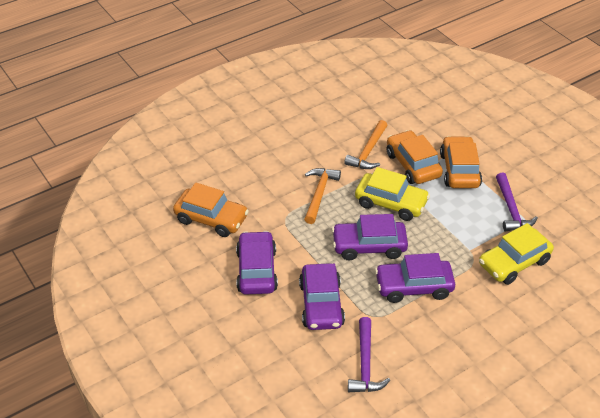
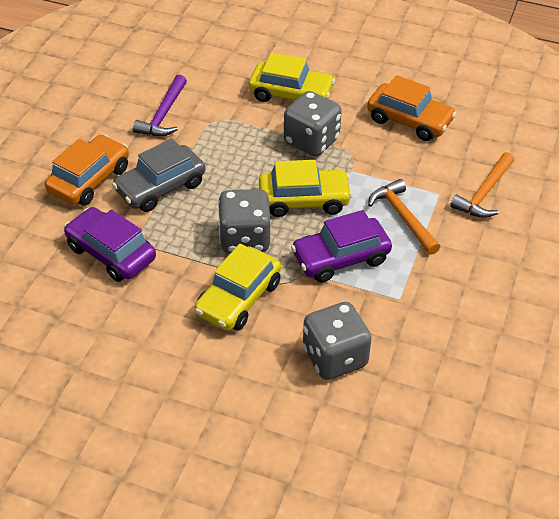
grey car: none = 0 -> [112,138,205,212] = 1
grey dice: none = 0 -> [218,189,271,253] [284,91,342,157] [303,302,372,380] = 3
orange car: [173,182,249,237] [387,130,443,184] [440,136,482,188] = 3 -> [45,135,129,206] [367,75,456,141] = 2
purple car: [236,231,278,295] [299,263,345,330] [332,214,408,260] [375,253,455,303] = 4 -> [64,207,156,282] [291,210,392,283] = 2
purple hammer: [348,317,390,392] [496,173,538,232] = 2 -> [133,75,187,136] = 1
yellow car: [355,167,430,221] [479,223,554,285] = 2 -> [195,244,281,331] [249,52,335,102] [259,160,352,217] = 3

